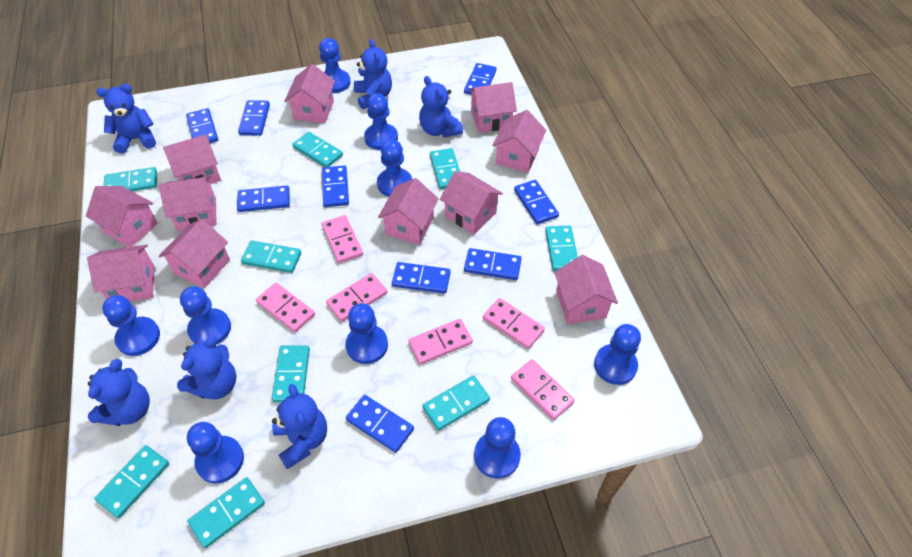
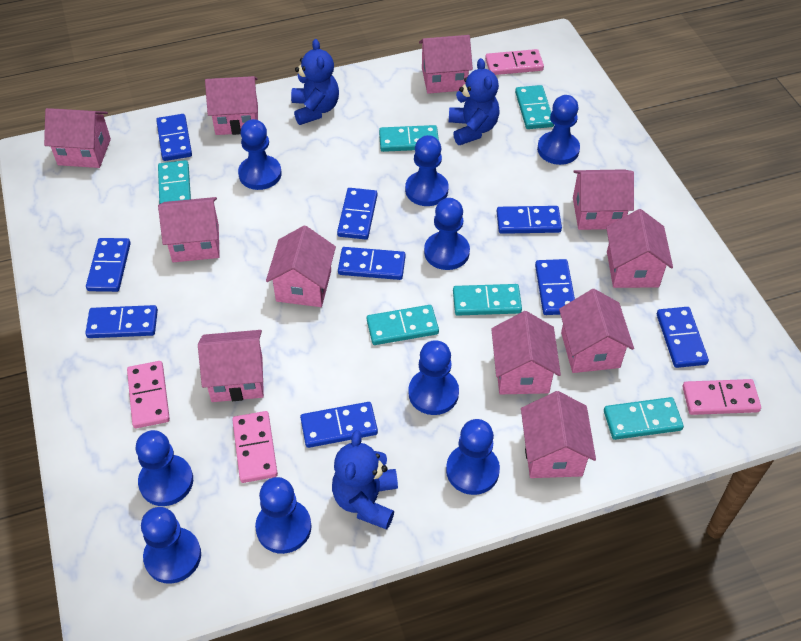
blue teddy bear: [88,359,150,426] [96,84,156,153] [177,336,236,400] [272,384,327,469] [354,39,392,109] [419,76,463,138] = 6 -> [291,39,339,125] [332,430,398,530] [449,58,500,145] = 3
pink domino: [256,283,315,332] [322,215,363,263] [326,273,387,322] [408,319,473,365] [483,298,545,349] [511,359,575,420] = 6 -> [127,361,170,428] [232,411,278,483] [485,49,544,75] [682,379,761,415] = 4
turquoise domino: [94,445,169,518] [103,167,157,192] [187,477,265,548] [241,241,301,273] [272,345,310,402] [292,132,343,167] [422,375,490,431] [430,148,460,189] [545,226,578,272] = 9 -> [158,160,191,204] [367,305,439,345] [379,125,439,152] [453,284,522,316] [515,85,554,129] [604,397,684,440] = 6

